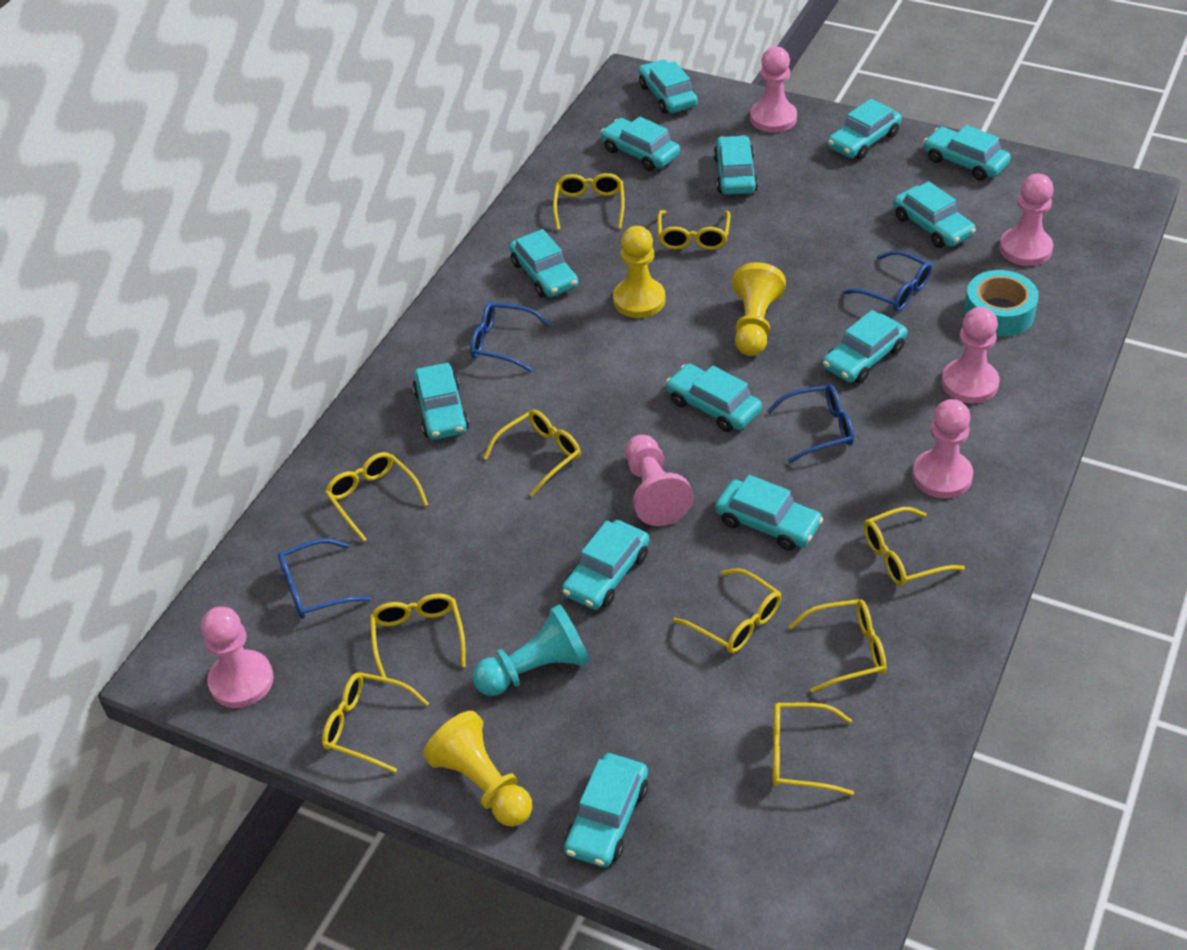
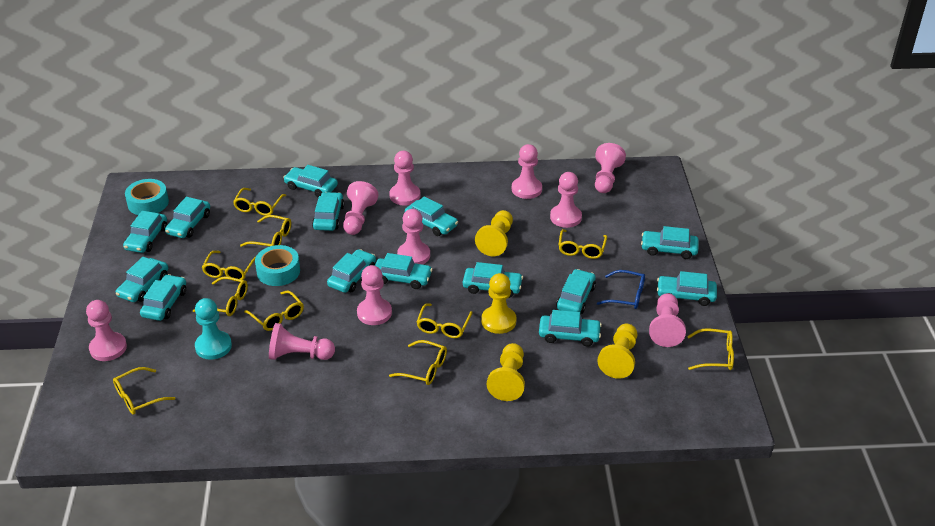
blue glasses: [278,539,371,619] [470,302,551,372] [767,384,854,463] [843,250,932,312] = 4 -> [597,270,645,309] = 1
pink pawn: [201,607,274,708] [625,435,694,526] [750,47,797,133] [912,399,973,498] [942,307,999,403] [999,174,1054,266] = 6 -> [86,300,127,361] [269,323,335,360] [343,181,378,235] [357,265,392,325] [389,151,420,205] [397,209,430,265] [512,144,542,199] [550,172,582,228] [595,143,626,193] [649,293,686,347] = 10
turquoise car: [413,363,469,440] [509,229,578,297] [562,520,649,610] [564,753,648,867] [601,116,680,171] [639,60,698,114] [666,364,762,432] [713,135,758,195] [715,475,823,551] [822,310,907,383] [828,99,902,160] [893,181,976,248] [923,125,1011,181] = 13 -> [116,257,168,302] [123,211,167,253] [140,274,186,321] [165,197,210,238] [283,165,338,198] [312,192,344,231] [327,249,376,293] [375,253,433,289] [405,196,458,236] [463,262,523,298] [539,310,602,347] [556,269,596,314] [641,226,699,259] [657,271,717,306] = 14
turquoise tape: [964,270,1039,337] = 1 -> [125,179,169,215] [255,245,300,286] = 2
yellow pawn: [423,711,532,827] [613,226,665,318] [732,262,786,356] = 3 -> [475,210,513,256] [481,273,517,334] [487,343,525,401] [597,324,637,379] = 4

